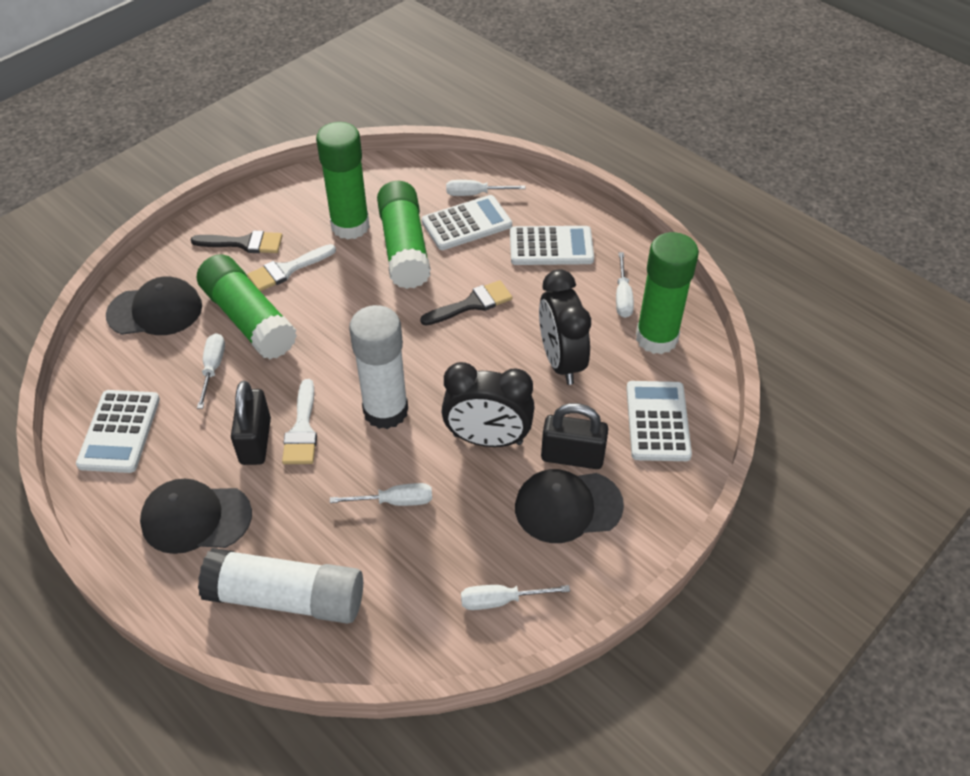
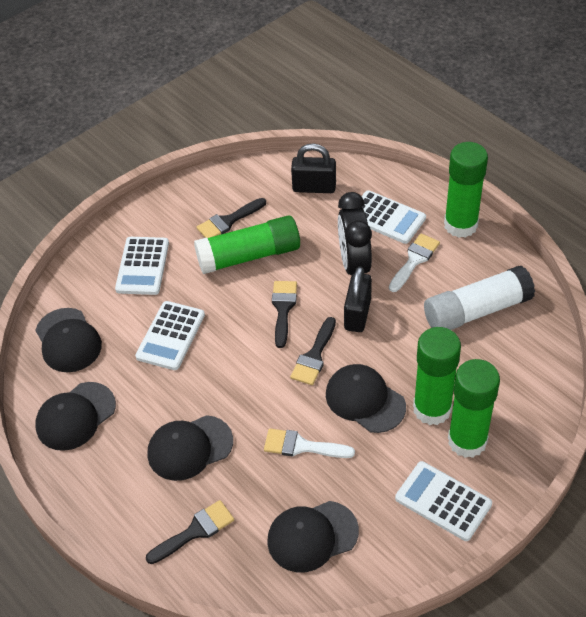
black brush: [191,230,282,253] [420,280,513,326] = 2 -> [146,500,234,564] [197,198,266,238] [272,281,297,348] [290,317,336,385] = 4
black cap: [106,276,202,335] [140,479,252,554] [515,469,624,543] = 3 -> [35,308,102,372] [35,382,116,451] [148,415,233,481] [267,501,359,572] [326,364,406,433] = 5
black clock: [441,362,535,447] [539,269,591,385] = 2 -> [338,192,372,275] = 1
white glue stick: [198,548,363,624] [349,305,408,429] = 2 -> [424,266,535,330] = 1
white screwdriver: [197,333,225,409] [330,483,432,506] [446,180,526,196] [461,585,570,610] [616,252,634,318] = 5 -> none = 0

